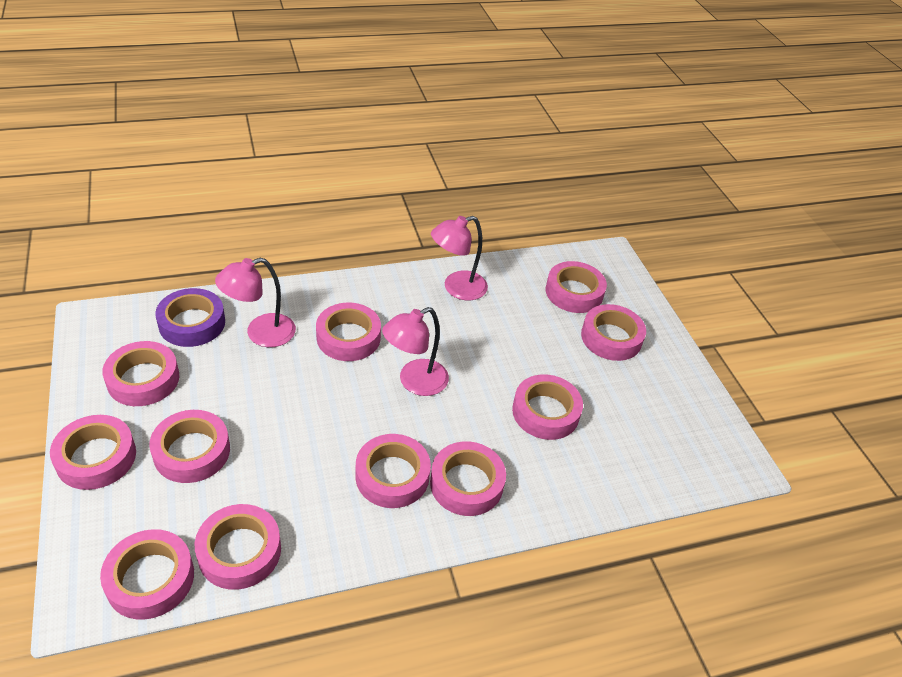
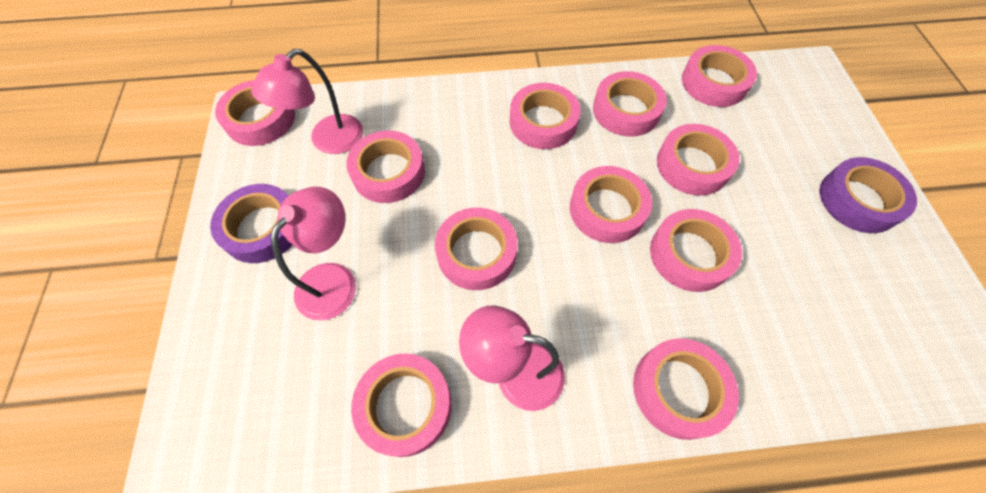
purple tape: [155,288,225,347] = 1 -> [210,184,292,263] [819,157,917,233] = 2

